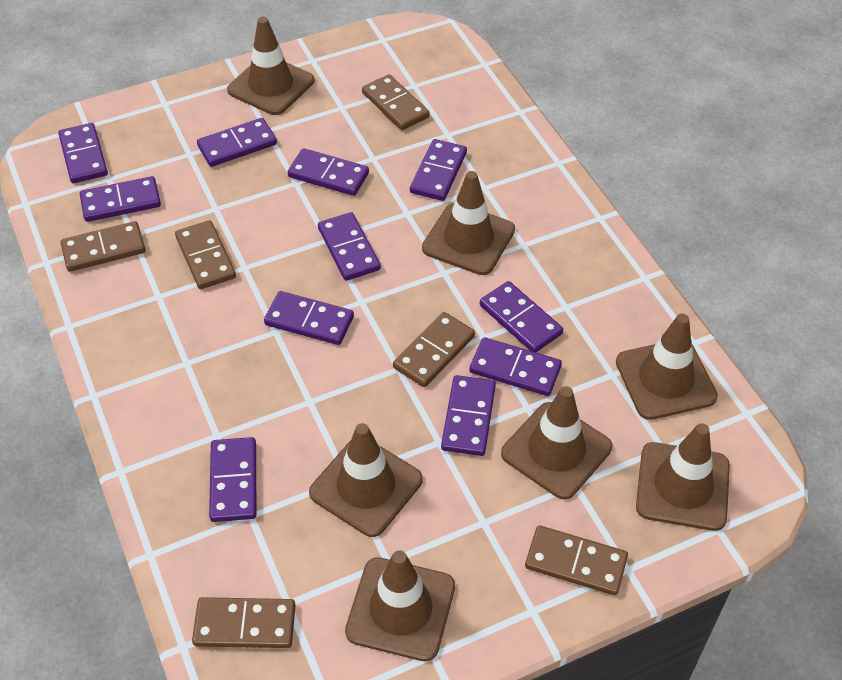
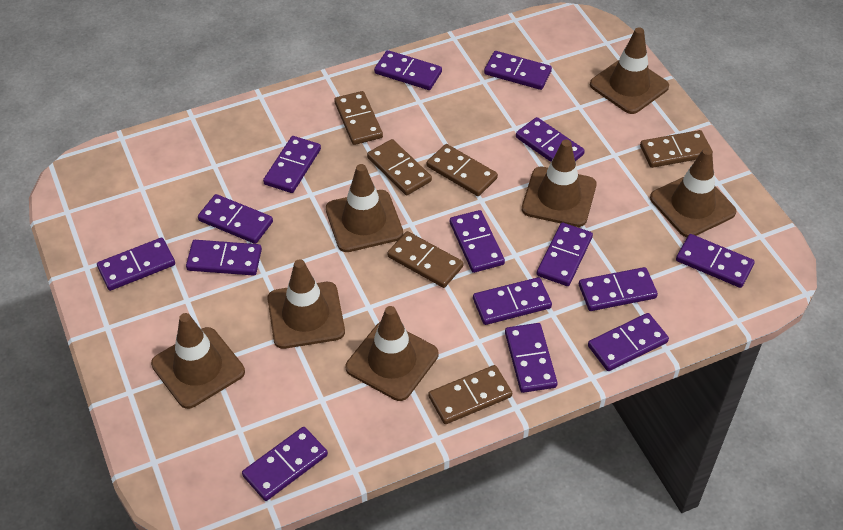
purple domino: [58,123,108,183] [80,176,161,222] [197,118,277,167] [209,437,256,522] [264,291,354,345] [288,148,369,196] [318,212,381,281] [410,139,467,201] [441,375,496,456] [470,337,562,396] [480,281,563,352] = 11 -> [97,238,175,291] [186,240,262,276] [198,194,273,244] [242,427,328,501] [263,136,321,193] [374,50,442,90] [450,210,505,273] [473,277,552,325] [484,51,552,90] [505,323,558,393] [516,117,585,162] [537,222,593,286] [579,267,658,311] [588,313,669,371] [676,234,755,288] = 15

